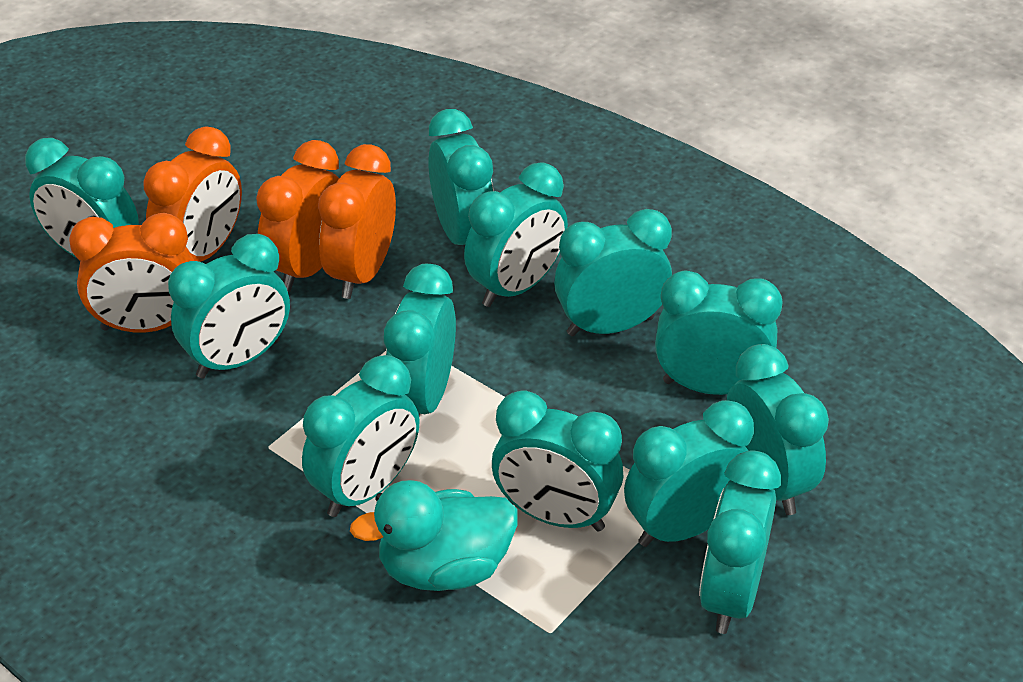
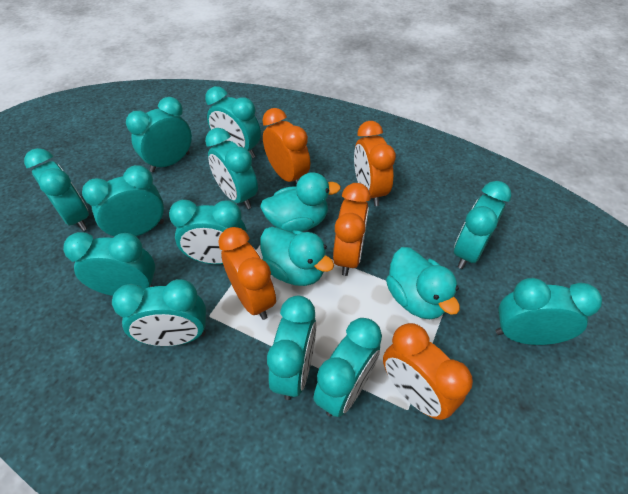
orange clock: [69,213,194,333] [143,126,242,262] [256,140,339,292] [318,144,396,299] = 4 -> [218,227,276,320] [262,108,310,185] [333,183,371,276] [354,121,396,206] [383,323,473,420] = 5
turquoise duck: [350,480,518,591] = 1 -> [260,172,341,233] [260,227,334,286] [386,247,460,319] = 3

